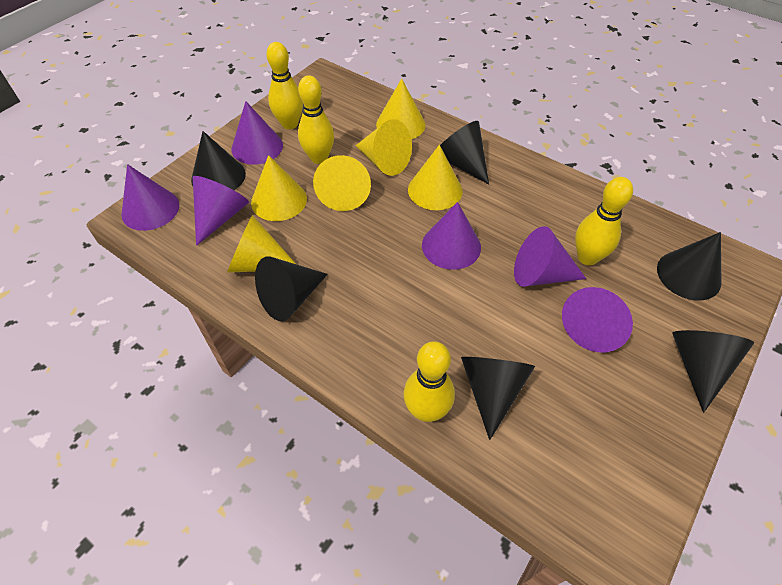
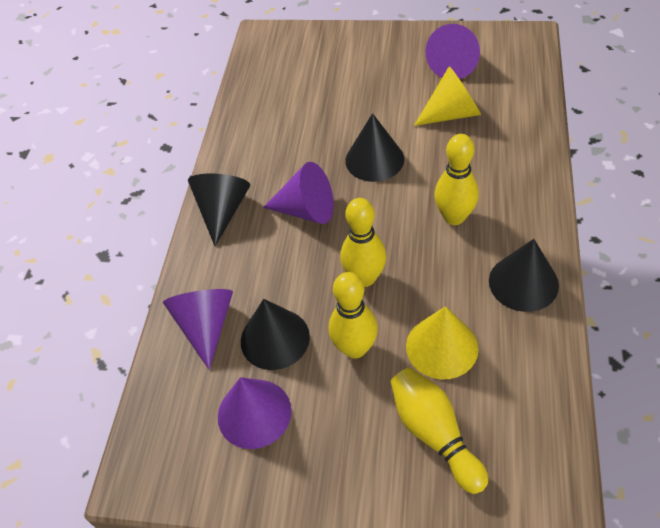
black cone: [191,131,246,190] [255,256,328,321] [440,121,489,184] [461,357,535,440] [657,232,721,300] [672,330,754,413] = 6 -> [188,174,250,246] [241,299,310,370] [345,113,404,182] [489,239,559,312] = 4
purple cone: [121,164,179,231] [193,176,249,246] [231,101,283,165] [422,202,481,270] [514,226,586,287] [562,287,633,352] = 6 -> [163,289,233,370] [218,377,291,449] [263,162,334,224] [425,24,480,79] = 4
yellow cone: [227,215,296,273] [251,155,307,221] [313,155,371,211] [356,119,412,176] [376,79,426,139] [408,145,463,210] = 6 -> [406,306,479,380] [414,66,481,126] = 2

